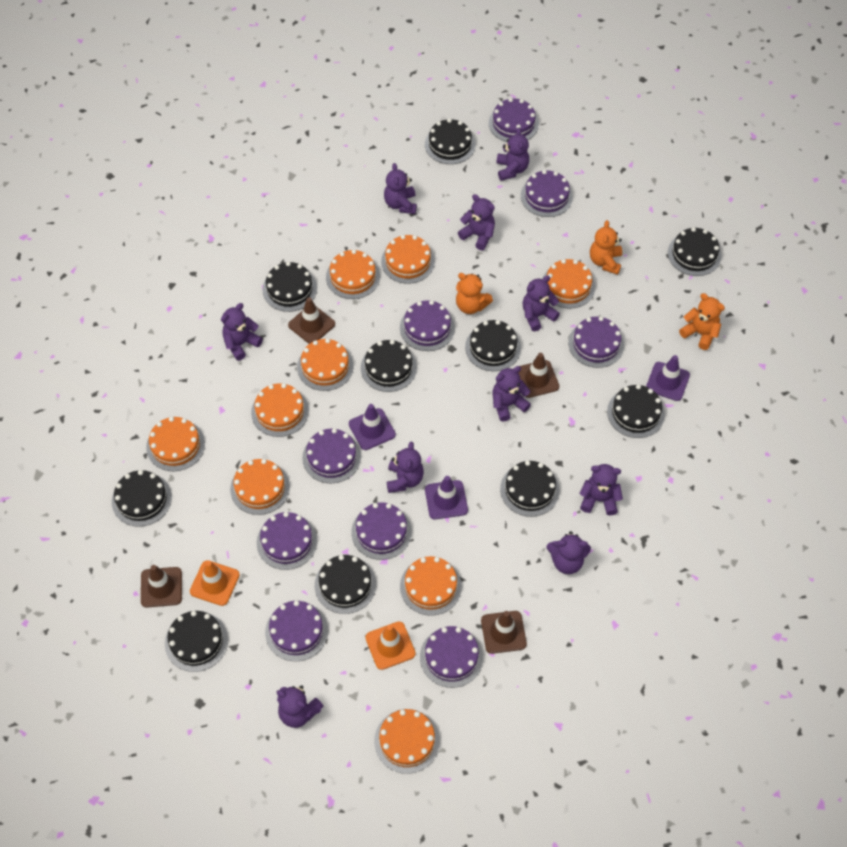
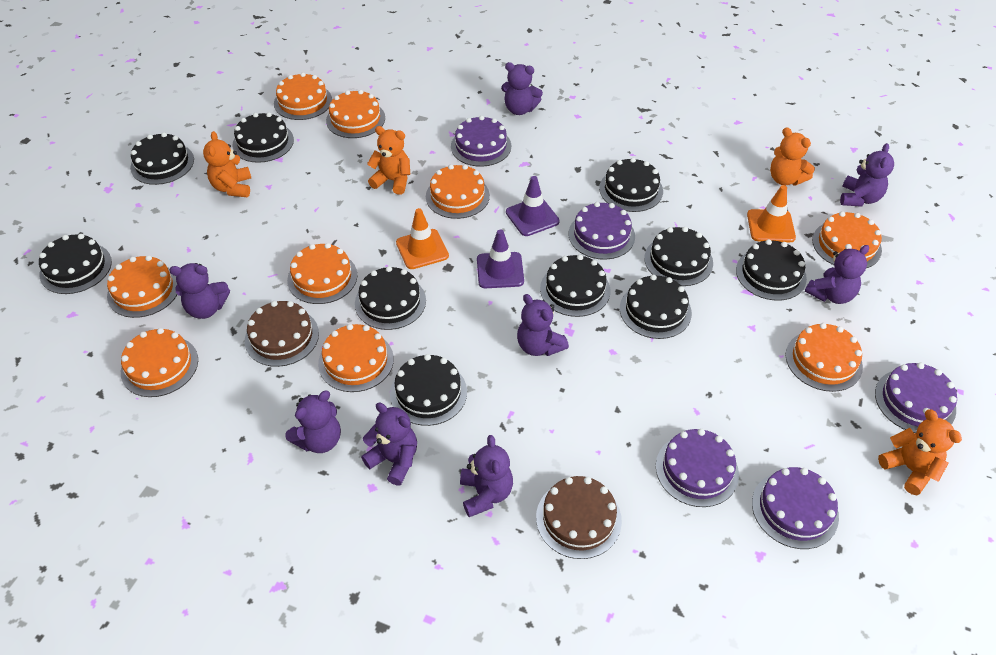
brown cake: none = 0 -> [245,301,319,367] [536,476,622,559] = 2
brown traffic cone: [141,565,182,608] [288,297,335,344] [481,611,527,654] [518,353,559,398] = 4 -> none = 0
orange teddy bear: [456,273,493,314] [590,220,622,275] [679,293,725,350] = 3 -> [203,131,251,197] [367,126,410,195] [770,127,815,186] [878,409,962,495] = 4
purple cake: [257,512,317,570] [265,601,328,661] [302,428,361,484] [351,502,412,560] [400,300,455,351] [420,626,483,688] [489,98,539,142] [521,170,573,217] [568,316,624,368] = 9 -> [451,116,511,167] [569,202,635,260] [656,429,739,507] [752,467,839,549] [875,363,957,433] = 5
purple teddy bear: [221,303,263,360] [277,685,323,728] [384,163,417,214] [387,442,424,493] [458,194,495,250] [492,366,531,422] [496,128,529,181] [523,276,560,331] [547,531,591,574] [580,464,623,516] = 10 -> [169,263,230,319] [285,391,341,453] [361,403,417,486] [460,435,513,517] [501,62,543,115] [517,294,569,356] [805,245,869,304] [840,143,894,207] = 8
purple traffic cone: [349,404,396,450] [425,476,468,519] [646,355,690,401] = 3 -> [477,230,524,288] [506,176,560,236] = 2

